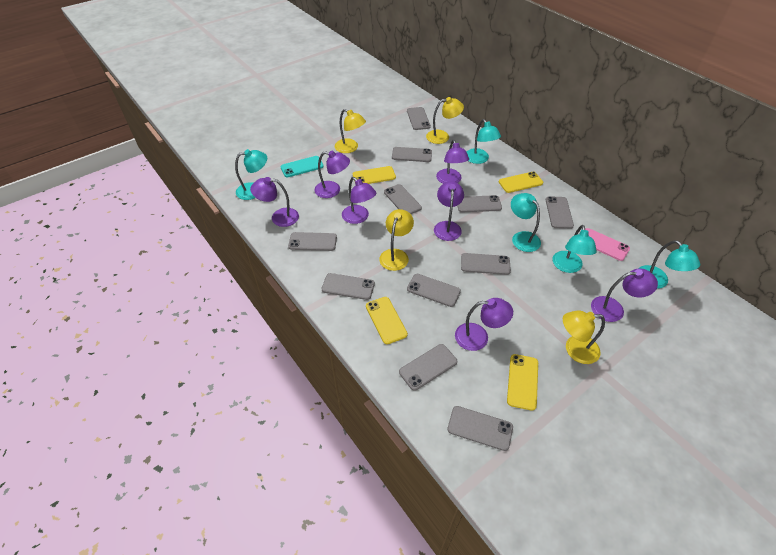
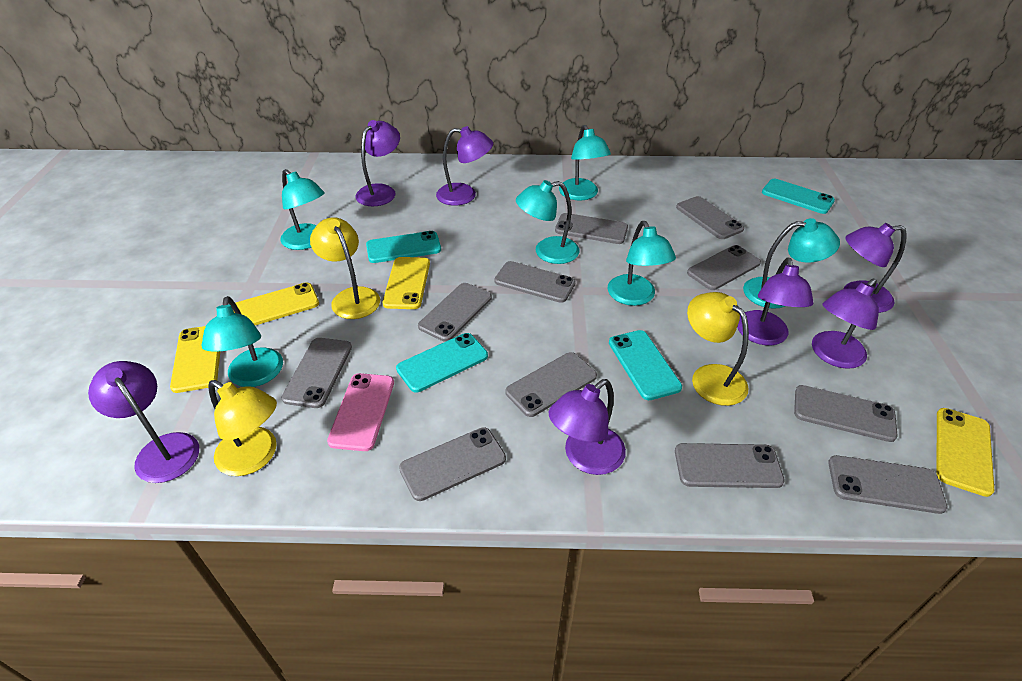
turquoise lamp: [235,149,267,200] [467,119,501,164] [511,193,541,252] [553,225,597,273] [638,240,700,289] = 5 -> [201,296,283,387] [280,169,325,250] [516,180,580,264] [559,125,611,201] [608,221,676,306] [743,218,840,309] = 6
turquoise phone: [280,156,324,177] = 1 -> [366,231,441,263] [396,333,488,392] [609,330,682,400] [762,179,835,214] = 4
yellow lamp: [335,109,366,153] [379,209,414,271] [426,97,464,144] [563,311,605,364] = 4 -> [208,380,277,476] [310,217,380,319] [687,292,749,406] = 3

